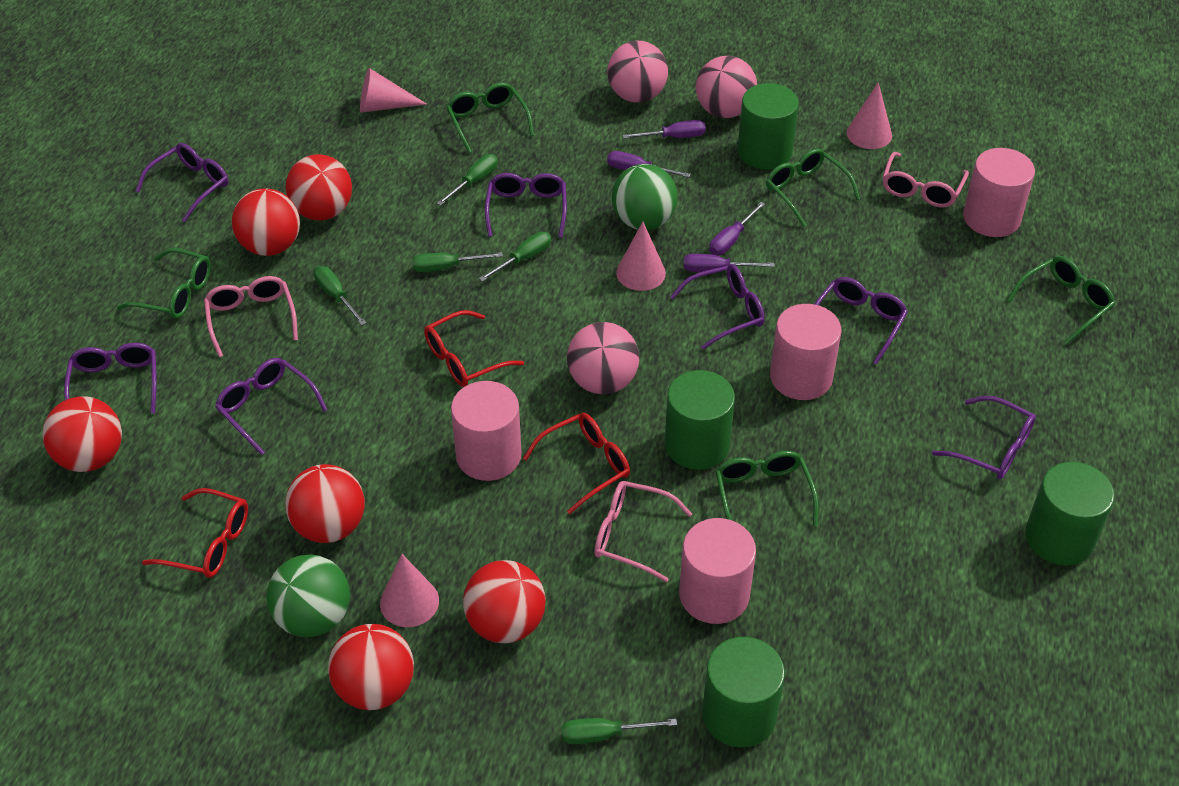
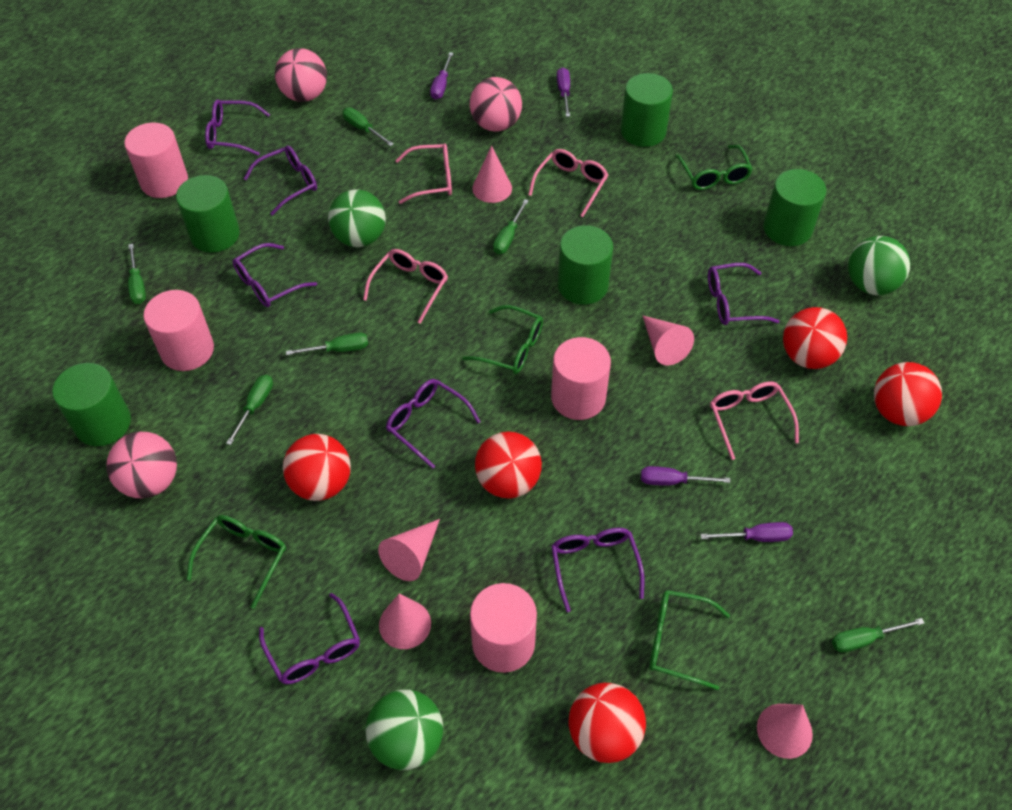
green ball: [266,554,350,637] [612,164,678,230] = 2 -> [328,190,386,247] [366,689,443,770] [848,236,910,295] = 3
green cylinder: [665,370,735,470] [702,637,785,748] [737,83,799,170] [1025,462,1115,565] = 4 -> [52,363,131,446] [176,175,240,253] [558,225,613,305] [621,73,673,147] [763,169,826,246] = 5
green glasses: [117,248,211,319] [446,82,534,153] [715,451,819,527] [766,148,860,227] [1007,256,1115,345] = 5 -> [187,515,286,609] [462,305,543,374] [649,590,730,690] [675,145,753,190] = 4
green screwdriver: [314,266,366,326] [412,252,503,272] [437,154,498,205] [479,232,551,282] [562,718,677,744] = 5 -> [128,244,146,304] [226,375,273,445] [286,333,368,355] [342,107,394,146] [493,199,529,254] [832,618,924,653] = 6
pink cone: [360,68,427,113] [380,554,439,627] [616,221,666,291] [847,82,892,149] = 4 -> [378,519,440,581] [379,594,431,649] [472,145,512,203] [642,315,694,365] [757,704,813,759] = 5
pink glasses: [204,276,298,357] [594,481,692,582] [883,152,969,208] = 3 -> [363,249,448,324] [395,143,452,204] [528,149,608,217] [710,381,799,460] = 4
red ball: [42,396,122,472] [232,188,300,256] [285,464,365,543] [286,154,352,221] [328,624,414,710] [463,560,546,643] = 6 -> [283,434,351,501] [475,432,542,499] [569,683,646,763] [783,307,847,369] [874,362,942,426] = 5
red glasses: [142,488,248,578] [424,310,524,387] [523,413,630,514] = 3 -> none = 0

